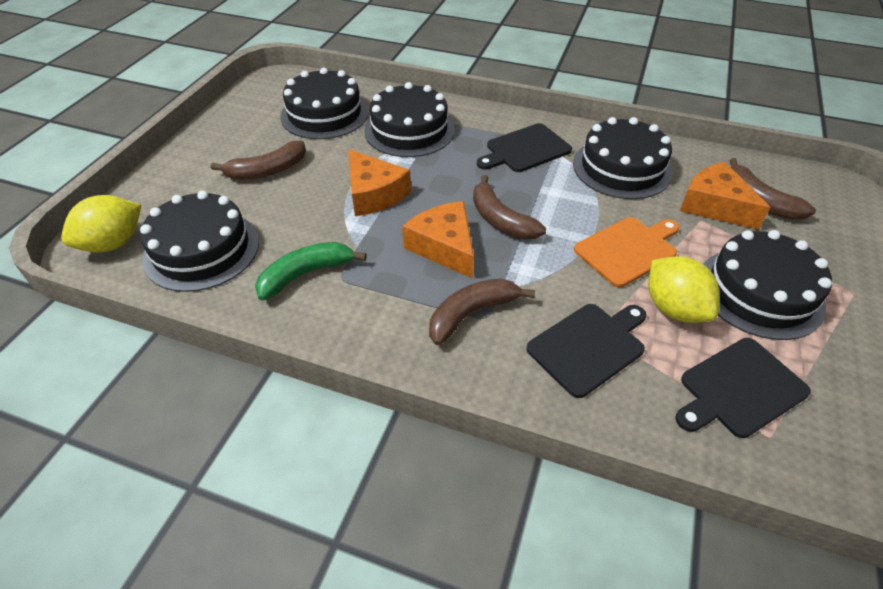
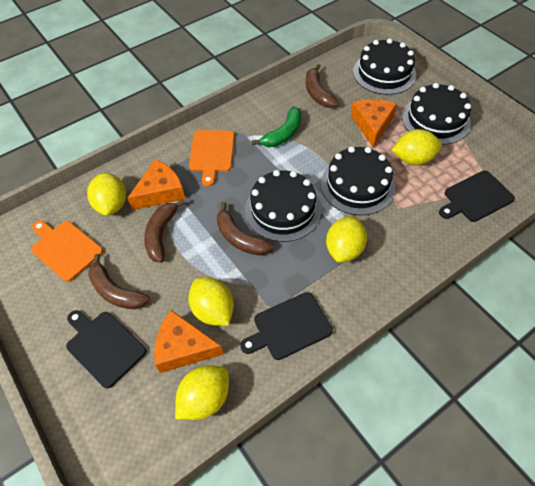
black cake: [140,190,259,292] [280,67,369,139] [364,82,455,157] [573,117,672,199] [703,230,832,340] = 5 -> [245,170,321,242] [321,146,395,215] [353,38,416,95] [402,83,471,145] = 4
orange cutting board: [574,217,679,287] = 1 -> [31,221,103,282] [189,130,235,187] = 2
yellow lemon: [61,195,141,253] [648,256,720,323] = 2 -> [87,173,126,216] [175,366,229,420] [188,278,234,326] [326,216,367,263] [392,129,442,165] = 5

